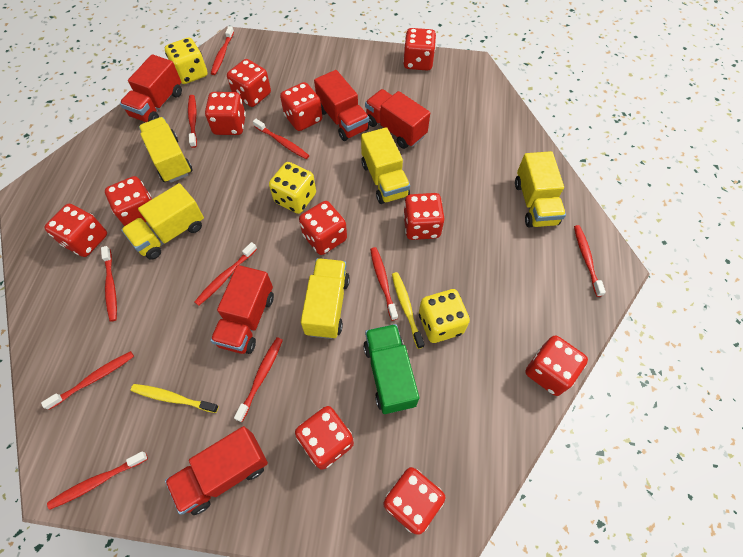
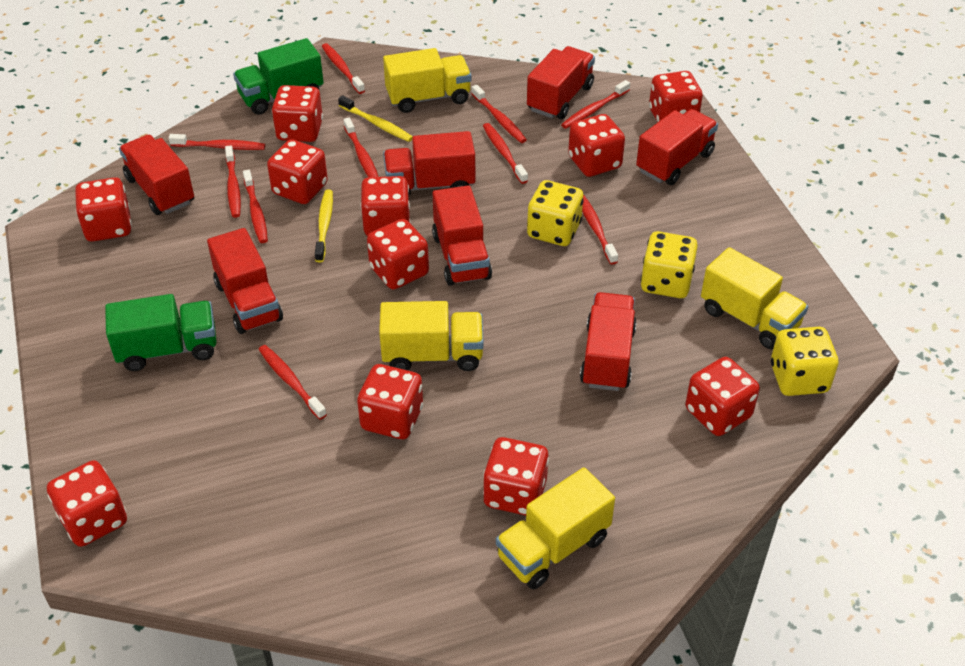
green truck: [363,324,419,414] = 1 -> [105,294,217,371] [233,38,324,115] = 2
red truck: [120,54,182,122] [165,426,268,515] [210,265,274,354] [314,70,369,141] [365,89,430,149] = 5 -> [119,135,194,215] [207,228,283,334] [383,131,475,196] [432,185,492,286] [527,46,595,119] [580,292,637,391] [636,109,718,185] = 7
yellow truck: [121,183,204,260] [139,117,193,183] [301,258,350,339] [361,127,410,204] [515,151,566,227] = 5 -> [379,301,484,371] [383,48,472,113] [496,467,615,590] [701,247,808,349] = 4

